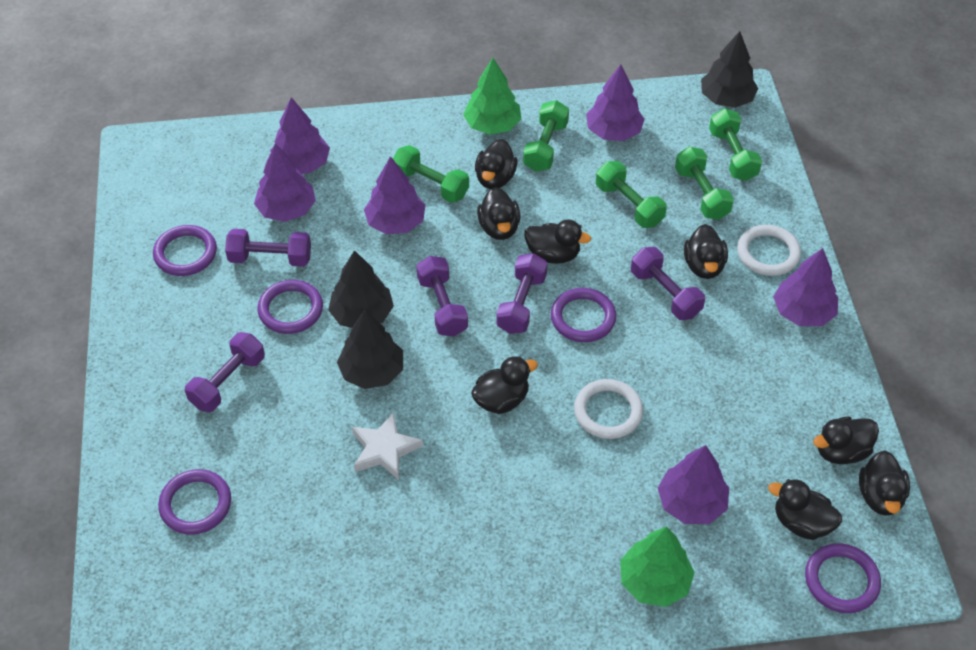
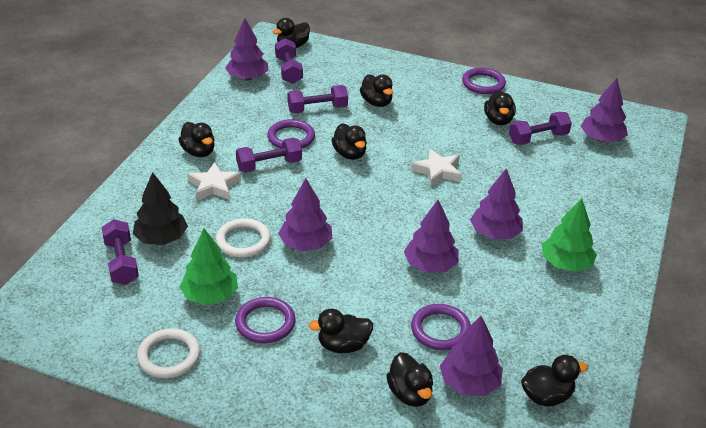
black tree: [328,250,394,328] [337,309,403,389] [701,31,758,108] = 3 -> [133,172,188,245] = 1
green dumbbell: [393,145,469,203] [523,100,569,171] [596,161,667,228] [675,147,734,220] [709,108,762,181] = 5 -> none = 0
purple ring: [153,225,217,276] [158,469,231,535] [257,280,323,334] [551,288,616,342] [805,543,881,613] = 5 -> [235,297,296,343] [267,119,315,149] [411,304,471,351] [462,67,506,94] = 4
white star: [352,412,423,480] = 1 -> [187,162,241,201] [411,149,462,186] = 2

